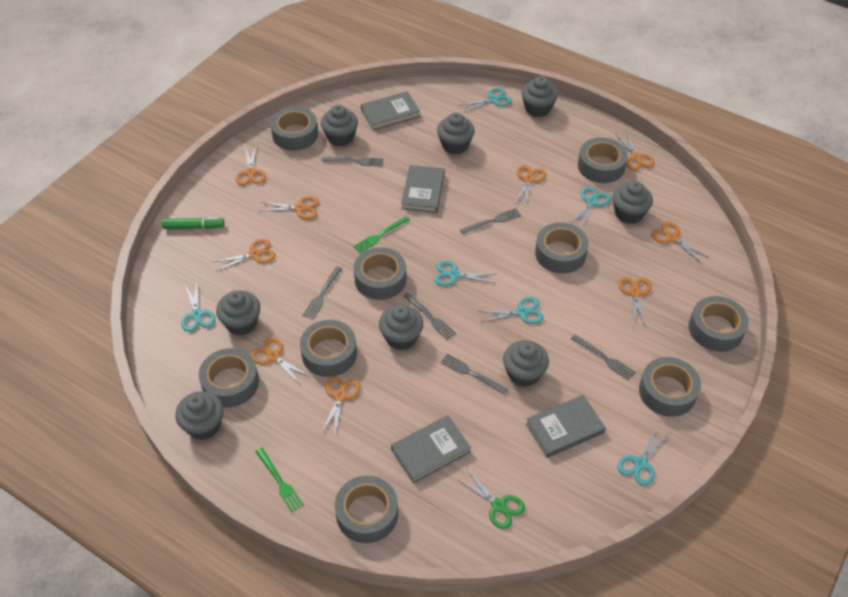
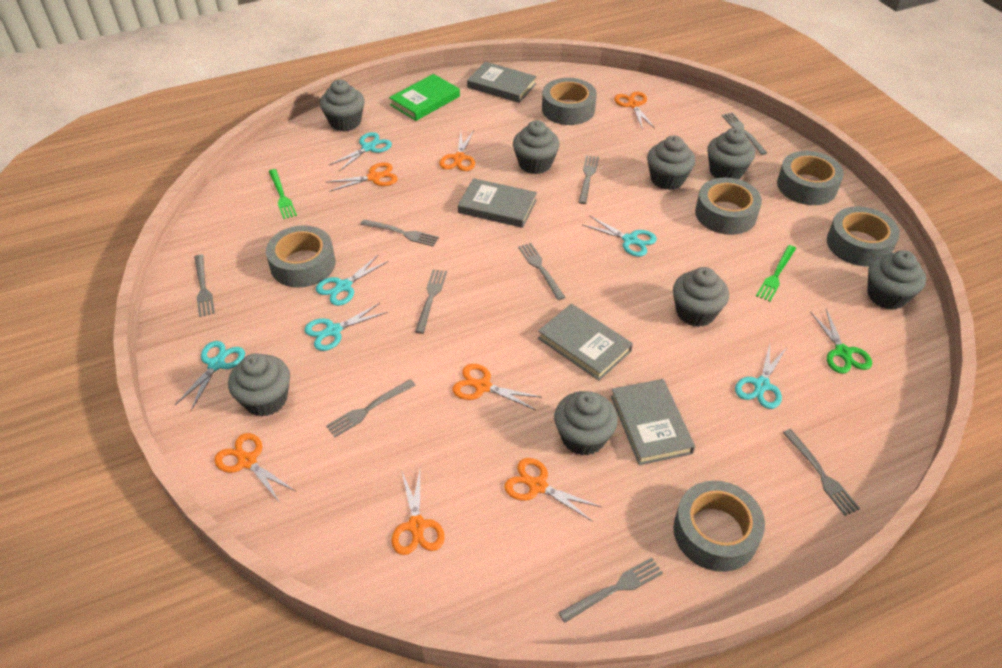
green book: none = 0 -> [389,74,460,121] = 1
green marker: [162,217,225,229] = 1 -> none = 0
grey fork: [302,266,342,320] [321,157,383,167] [403,292,456,340] [441,354,508,395] [460,208,521,234] [571,334,636,381] = 6 -> [194,255,215,317] [326,379,416,437] [361,219,439,247] [415,269,447,334] [518,243,565,300] [558,558,663,623] [578,155,599,204] [722,112,767,155] [783,429,860,516] = 9
grey tape: [199,348,259,407] [270,107,318,151] [300,320,357,377] [335,475,398,543] [354,247,407,300] [535,223,588,273] [578,137,628,183] [639,357,701,417] [689,296,749,352] = 9 -> [266,225,335,288] [542,78,597,125] [673,481,765,572] [695,178,762,235] [777,151,844,205] [827,207,900,267] = 6
orange scissors: [214,239,276,272] [236,146,266,185] [250,337,310,384] [262,196,319,219] [321,376,361,435] [514,165,546,207] [616,132,655,171] [618,277,652,328] [651,221,709,264] = 9 -> [214,433,295,503] [326,162,398,192] [392,470,445,555] [439,130,475,171] [453,364,542,410] [504,458,601,522] [614,92,655,130] = 7

